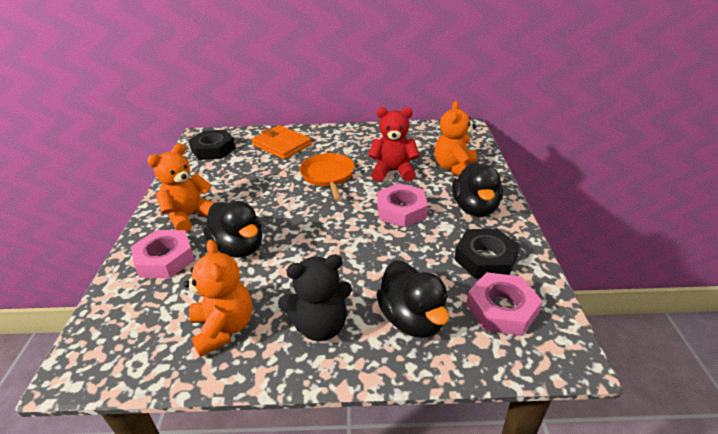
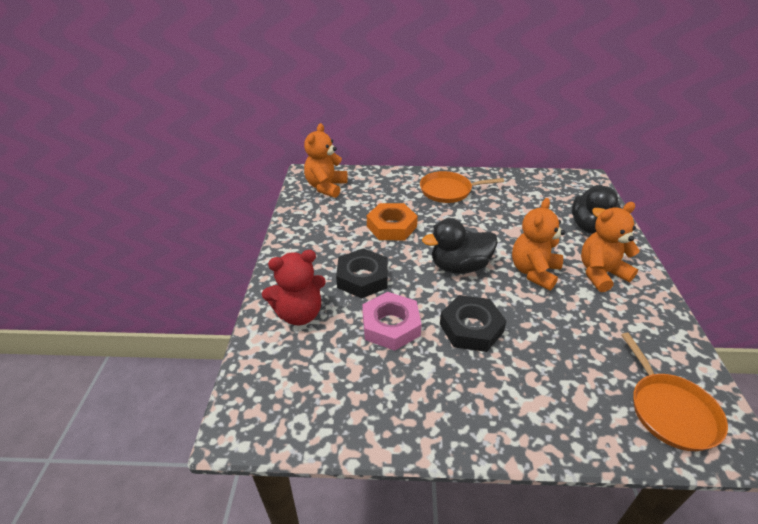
black duck: [203,201,262,258] [376,260,449,338] [452,162,503,217] = 3 -> [422,218,498,274] [572,185,621,234] = 2
black teddy bear: [278,254,352,341] = 1 -> none = 0
orange nut: none = 0 -> [367,203,418,240] = 1
orange pan: [300,153,354,201] = 1 -> [420,171,504,203] [621,333,728,451] = 2
orange wallet: [252,125,312,159] = 1 -> none = 0
pink nut: [131,230,195,278] [377,183,428,227] [466,272,542,336] = 3 -> [362,292,422,351] = 1

